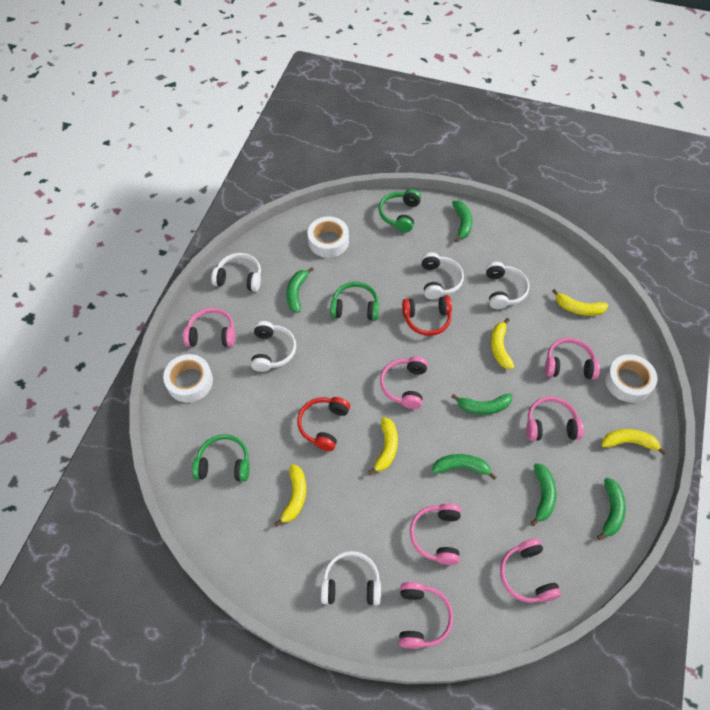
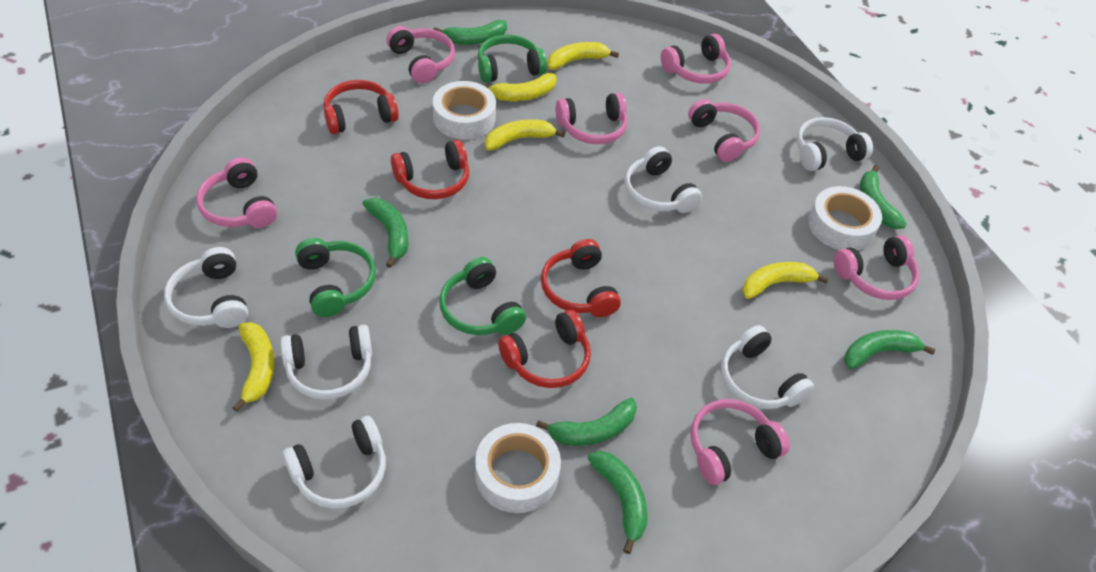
red headphones: [297,397,350,451] [402,296,452,336] = 2 -> [324,80,399,134] [391,140,469,199] [498,310,591,388] [541,239,621,317] = 4
white headphones: [211,253,261,292] [251,321,296,372] [321,551,381,605] [421,252,464,300] [486,262,529,309] = 5 -> [164,247,248,328] [280,325,372,400] [282,416,386,509] [624,146,702,213] [721,325,814,409] [796,117,873,171] = 6

